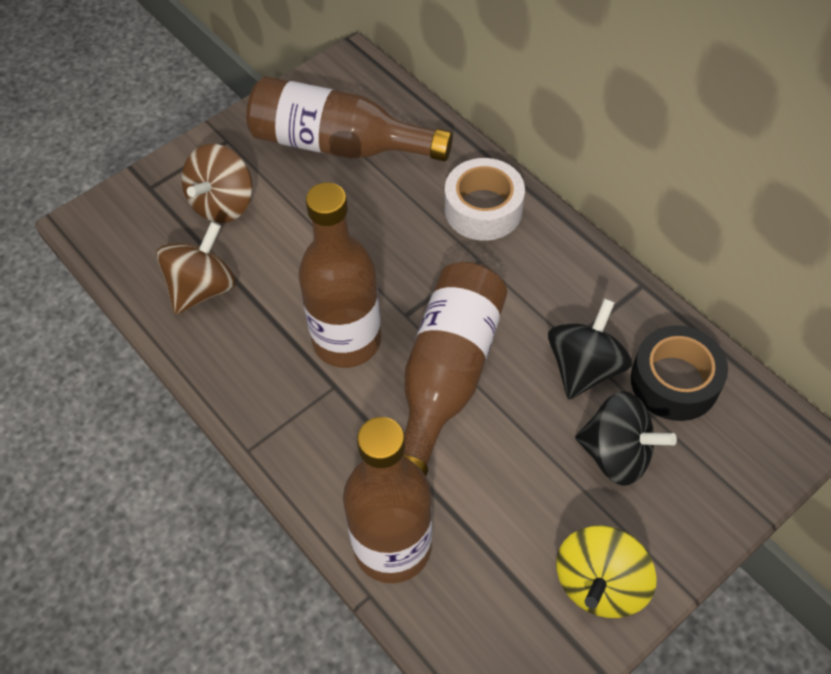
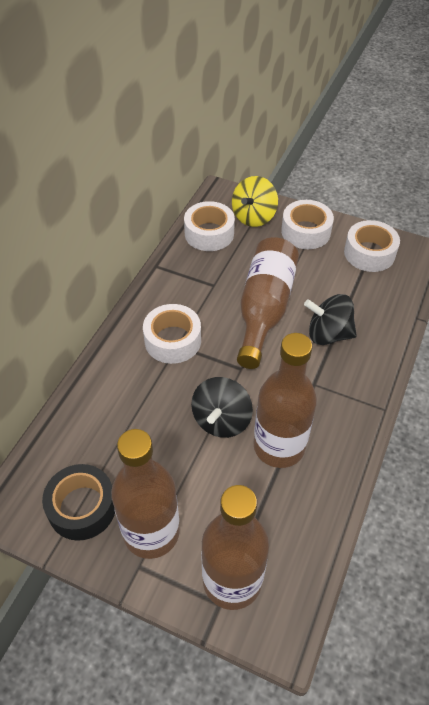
brown spinning top: [156,222,236,314] [182,144,253,223] = 2 -> none = 0
white tape: [445,158,525,241] = 1 -> [143,304,201,364] [184,201,235,251] [281,200,334,249] [344,220,400,272] = 4

